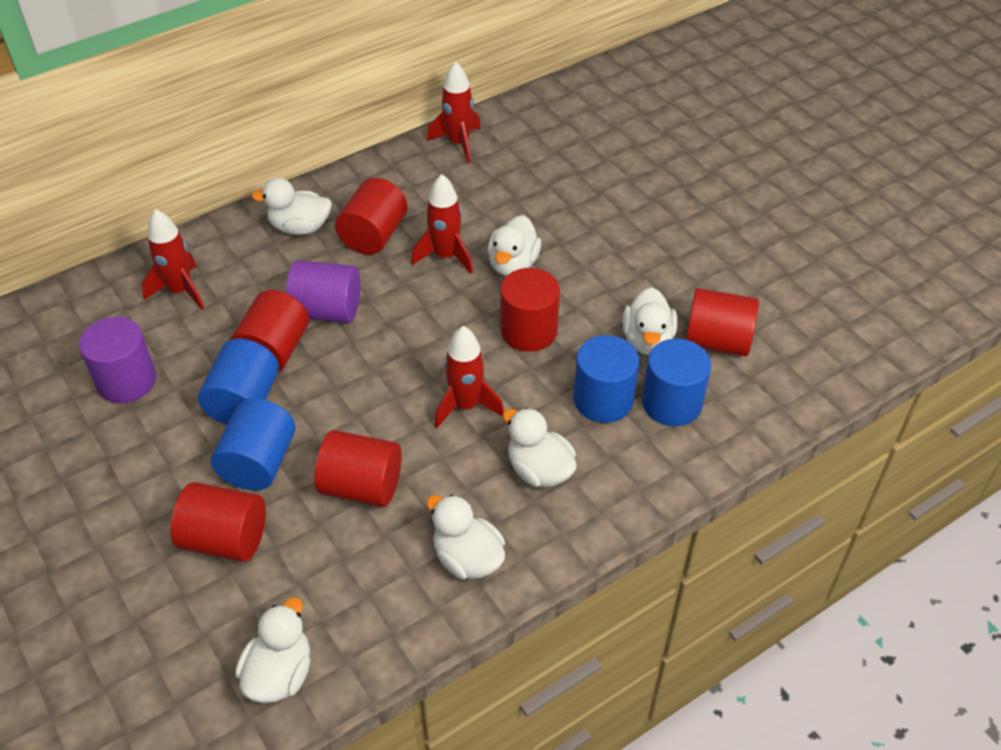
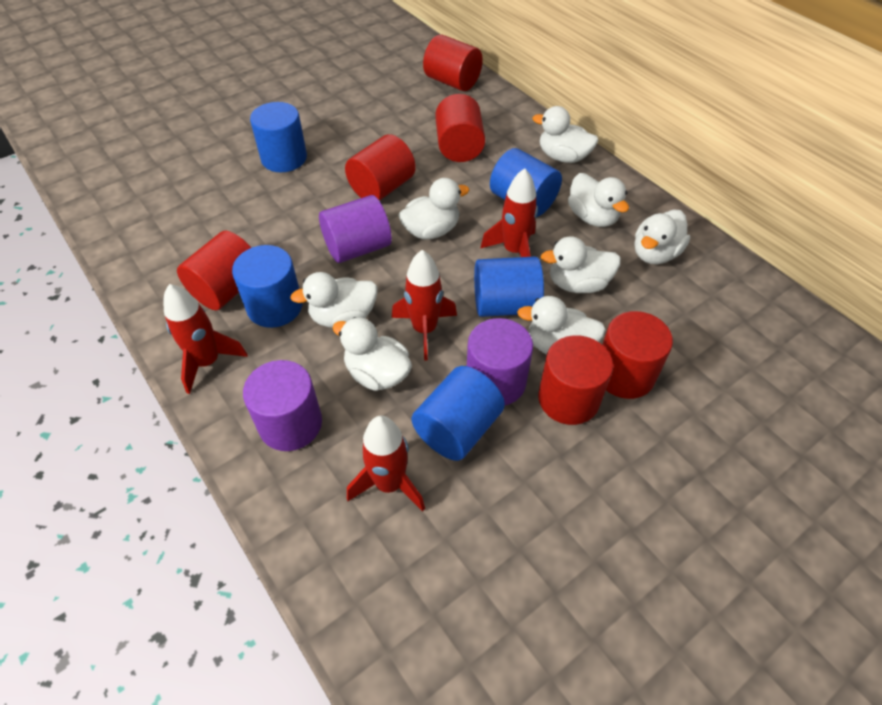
blue cylinder: [198,339,279,424] [211,398,296,490] [573,335,639,423] [642,339,711,426] = 4 -> [232,245,302,328] [250,102,307,172] [411,366,505,461] [474,257,544,317] [490,148,562,217] = 5
purple cylinder: [79,317,156,403] [286,260,360,323] = 2 -> [243,360,322,451] [319,195,392,263] [467,318,533,405] = 3
white duck: [235,597,310,703] [251,178,332,235] [426,494,505,579] [488,215,541,276] [502,408,577,487] [622,287,677,355] = 6 -> [290,272,377,328] [332,317,412,391] [398,178,469,240] [517,296,606,354] [532,106,598,163] [541,236,621,293] [568,173,629,227] [635,209,690,264] = 8

